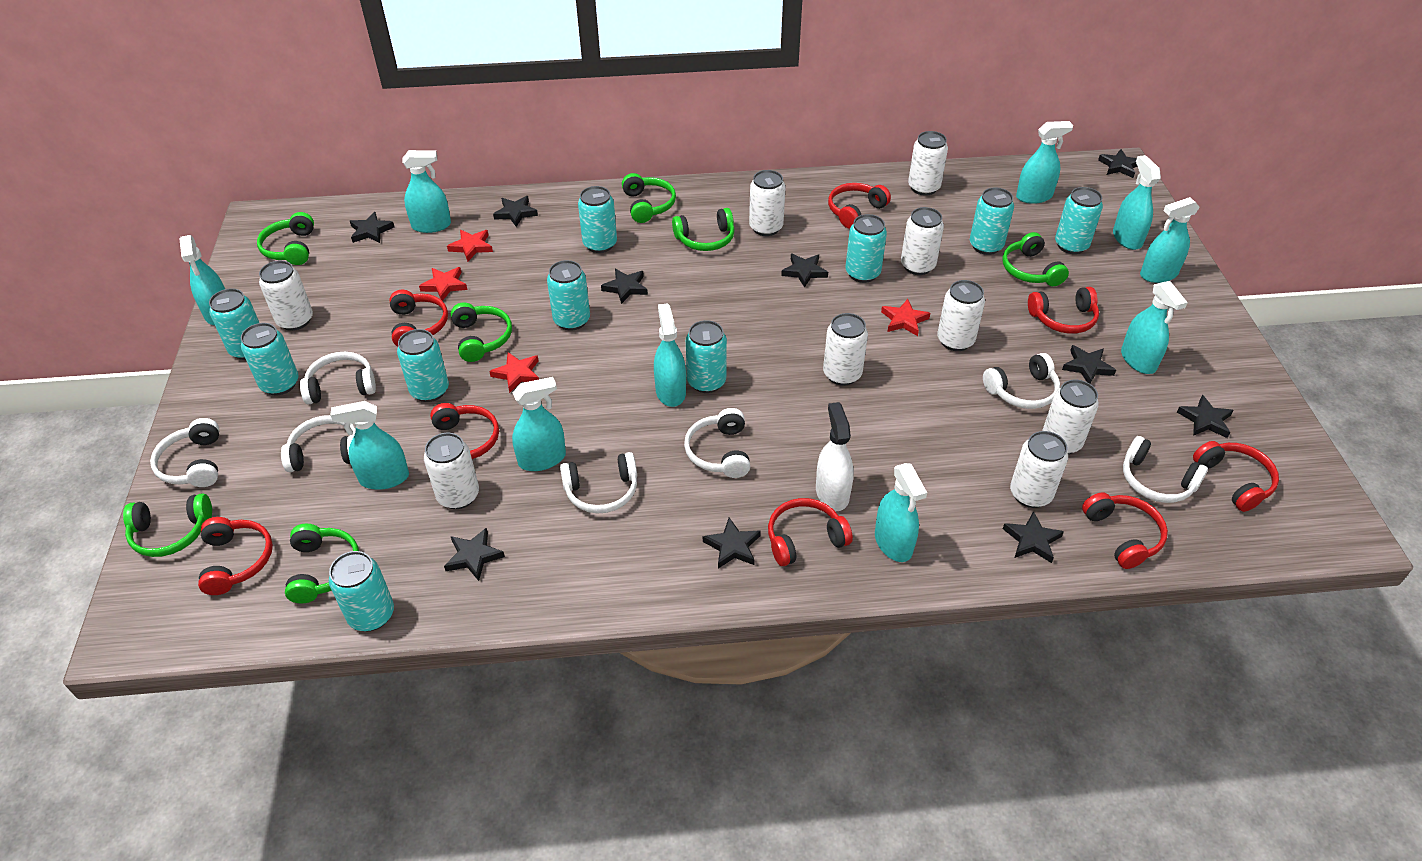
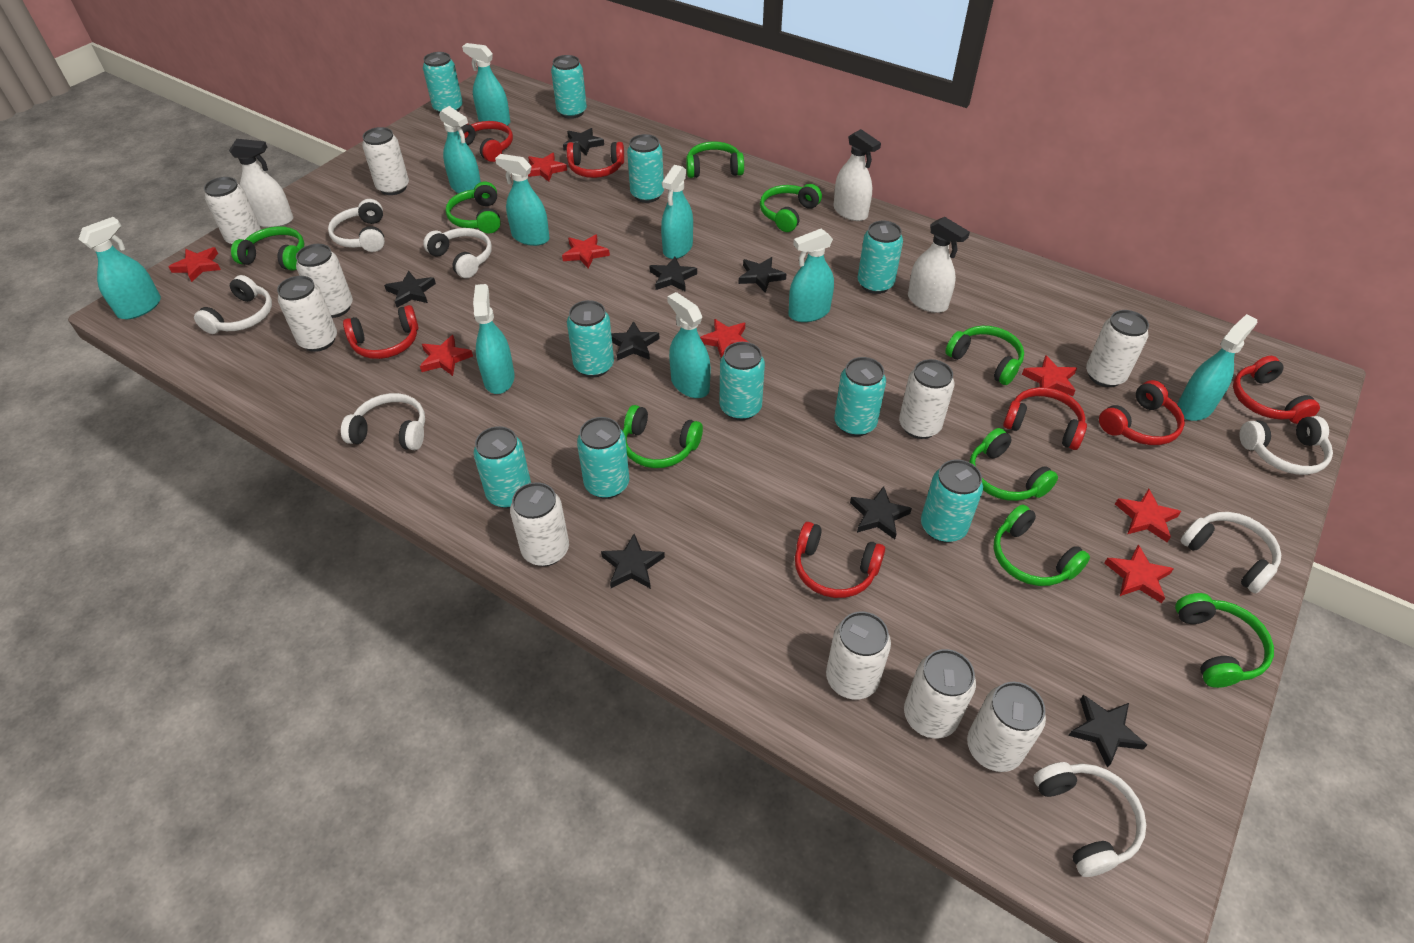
black star: [350,212,394,243] [444,528,505,581] [493,196,538,227] [601,269,648,304] [703,518,761,569] [781,254,828,288] [1003,511,1064,563] [1062,345,1116,384] [1098,149,1138,178] [1177,395,1233,438] = 10 -> [384,271,436,307] [563,128,604,155] [601,534,665,589] [611,321,660,361] [649,257,697,292] [739,257,786,293] [850,486,912,539] [1068,695,1147,768] = 8
green headphones: [123,494,212,557] [257,212,314,265] [285,524,359,603] [451,302,512,362] [622,173,676,223] [672,208,735,251] [1002,232,1069,286] = 7 -> [231,226,304,270] [446,182,501,233] [623,405,703,468] [686,142,744,178] [760,184,822,232] [945,326,1024,385] [969,428,1058,501] [993,505,1090,586] [1175,593,1274,688] = 9
red headphones: [198,517,273,595] [389,290,448,346] [430,403,499,459] [768,498,853,566] [828,183,891,229] [1028,287,1099,334] [1082,493,1168,569] [1193,441,1279,512] = 8 -> [343,305,419,359] [461,121,513,162] [567,142,624,178] [795,522,885,598] [1003,387,1087,450] [1099,380,1185,445] [1233,356,1320,424] = 7
red star: [419,267,467,301] [447,230,493,262] [489,352,539,393] [881,299,930,336] = 4 -> [169,247,221,282] [420,335,473,376] [528,153,567,182] [562,234,610,269] [700,319,748,358] [1022,355,1077,396] [1104,544,1174,603] [1115,489,1181,542] = 8
turquoise spray bottle: [180,235,225,325] [330,401,409,490] [402,150,451,233] [512,377,566,471] [654,303,686,407] [875,463,927,562] [1016,121,1073,204] [1113,155,1161,250] [1121,281,1188,374] [1140,197,1200,283] = 10 -> [79,217,161,319] [439,106,481,193] [462,43,510,126] [473,284,515,394] [495,154,549,246] [661,165,693,259] [667,292,711,398] [788,228,834,322] [1177,314,1257,421] = 9
white can: [259,260,313,331] [424,433,479,509] [749,170,786,236] [823,313,868,386] [901,207,944,275] [908,131,948,196] [937,280,985,351] [1010,431,1068,508] [1042,380,1099,454] = 9 -> [204,177,261,244] [277,276,337,352] [296,244,353,318] [362,127,409,195] [510,482,569,566] [826,612,891,700] [899,359,955,439] [904,649,976,739] [967,682,1046,772] [1086,310,1149,387] = 10
white spray bottle: [816,402,854,511] = 1 -> [229,139,293,228] [834,129,881,221] [908,217,970,313] = 3

